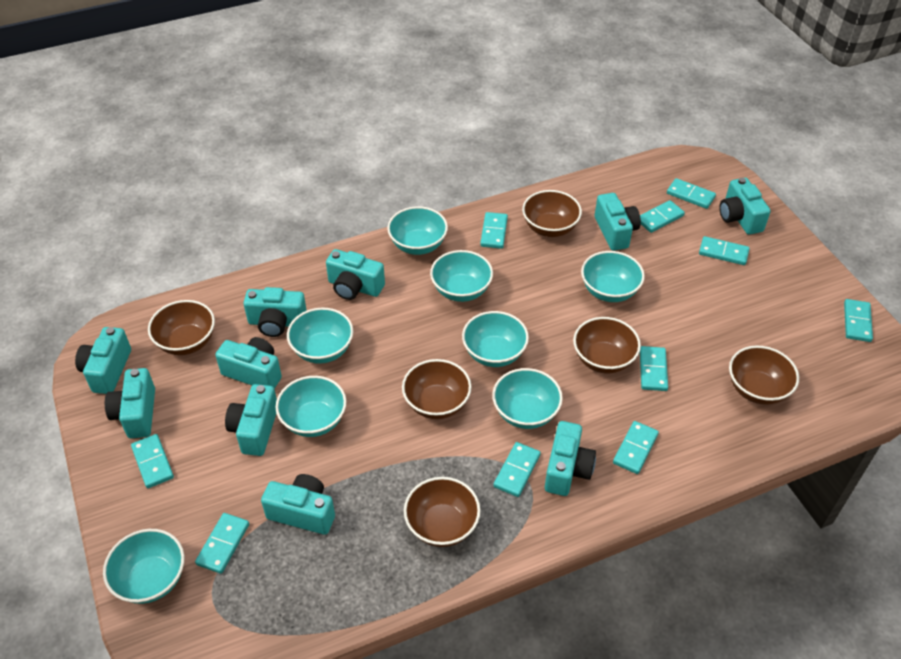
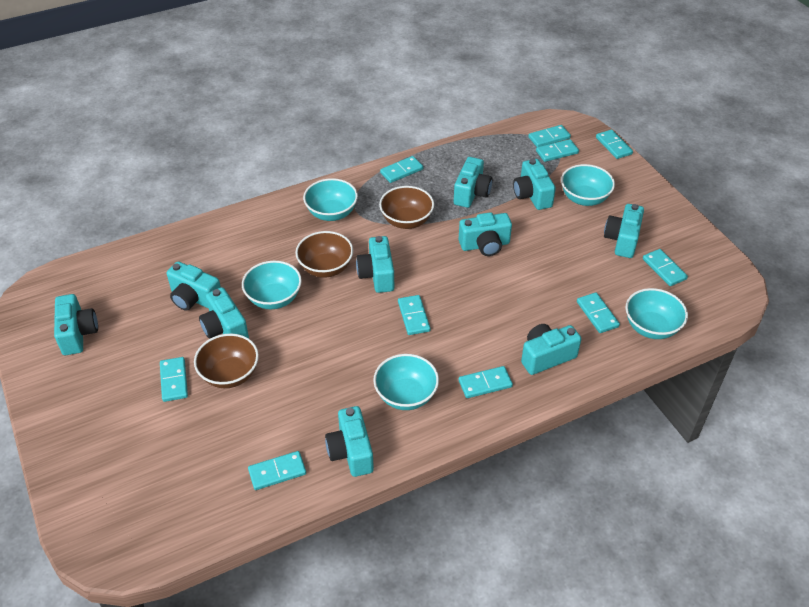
brown bowl: [148,300,215,355] [402,359,472,419] [404,477,480,547] [522,190,582,237] [573,317,641,374] [729,345,799,405] = 6 -> [194,334,259,388] [295,231,353,278] [379,186,434,229] = 3
turquoise bowl: [103,529,184,604] [275,376,346,437] [287,308,353,364] [387,206,448,255] [430,250,493,302] [462,311,529,367] [492,368,563,429] [581,251,645,302] = 8 -> [242,261,302,309] [303,178,358,221] [373,354,439,410] [561,164,615,206] [626,288,688,339] = 5

